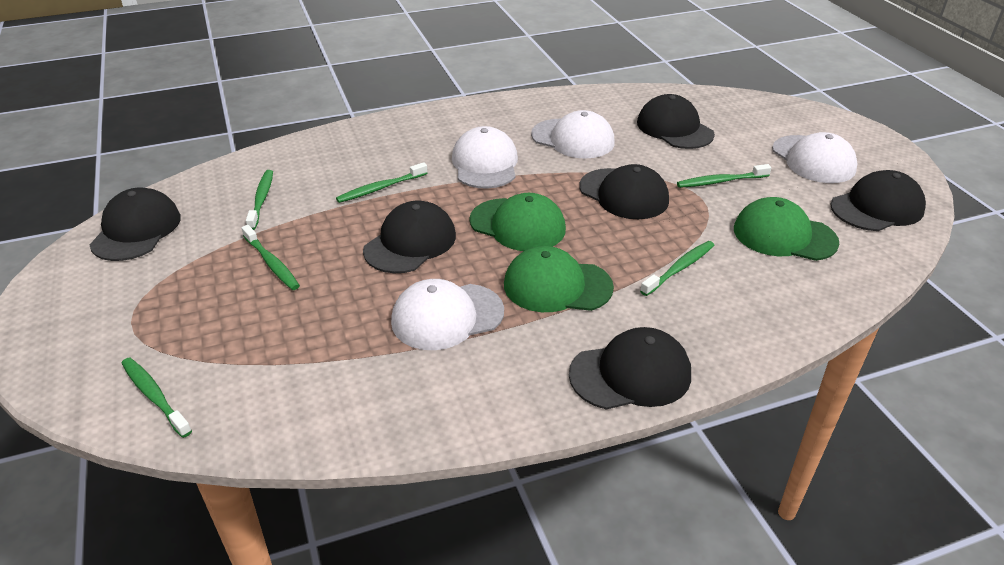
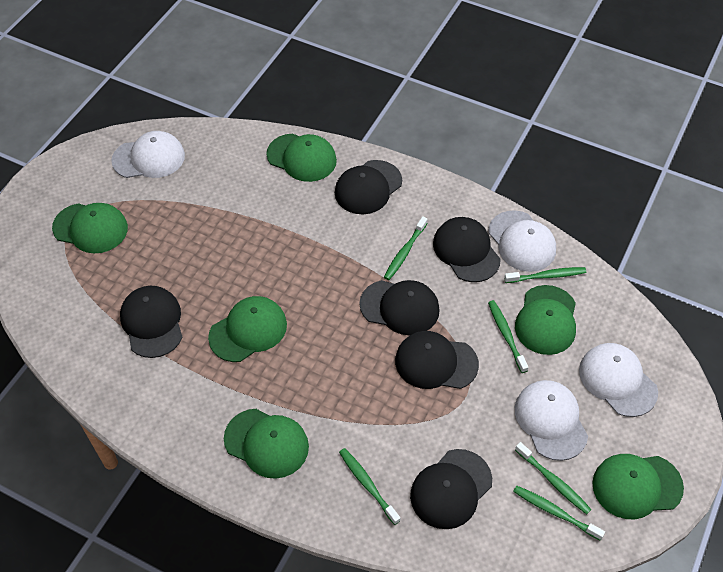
green cap: [469,193,566,251] [504,246,614,312] [734,197,839,261] = 3 -> [52,203,128,253] [208,296,287,362] [224,409,309,479] [266,133,337,182] [515,285,576,355] [592,454,684,519] = 6

